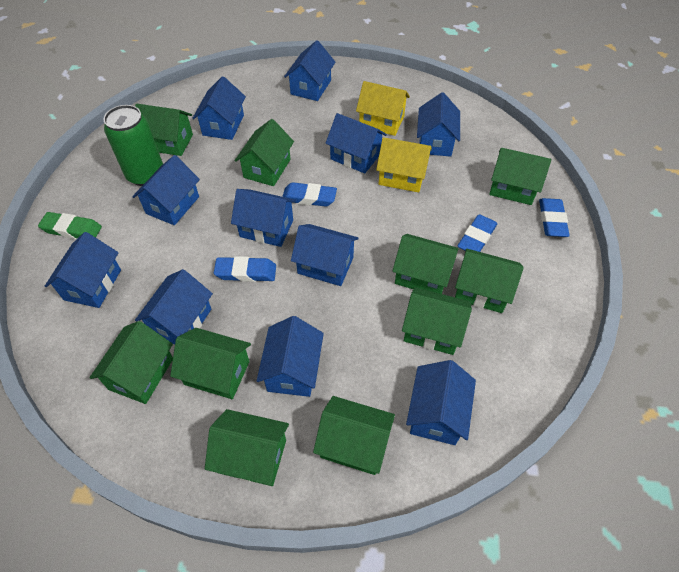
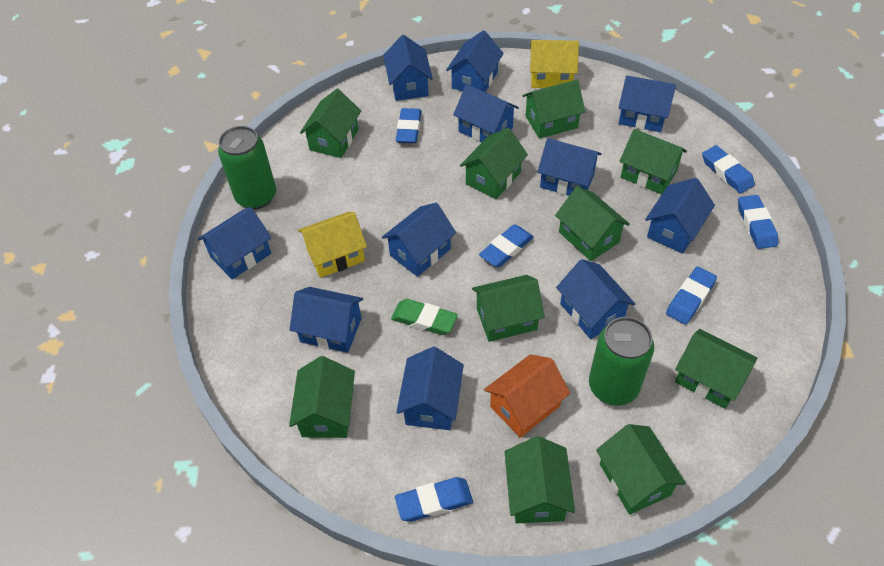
blue eraser: [214,256,276,282] [282,182,337,207] [458,214,497,252] [539,198,570,237] = 4 -> [395,477,473,522] [396,108,421,143] [479,225,534,267] [666,266,717,325] [702,145,755,193] [738,195,778,249] = 6
green can: [104,105,163,186] = 1 -> [218,126,276,209] [589,317,654,406] = 2
orange house: none = 0 -> [484,354,570,438] = 1

